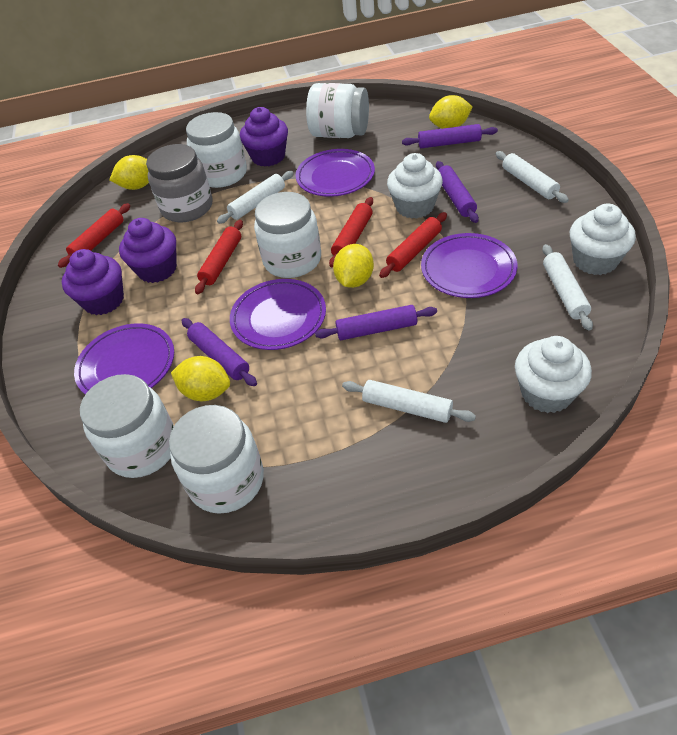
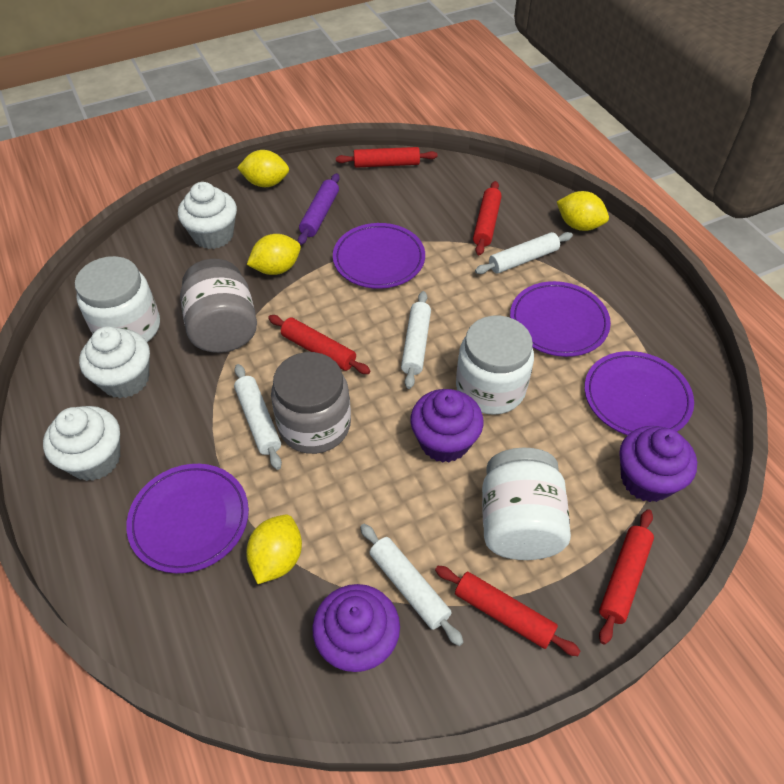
grey jar: [146,144,212,222] = 1 -> [180,259,257,353] [271,352,351,454] = 2
purple rolling pin: [182,318,257,386] [315,305,437,340] [402,124,498,148] [436,161,479,223] = 4 -> [298,173,340,245] = 1
red rolling pin: [58,203,130,268] [195,220,243,294] [329,197,373,267] [379,212,447,278] = 4 -> [268,315,371,374] [336,147,438,168] [435,566,581,656] [473,181,502,255] [599,509,654,645] = 5
white jar: [80,374,174,478] [169,405,264,514] [186,112,247,188] [254,192,321,278] [306,83,369,138] = 5 -> [75,256,160,342] [456,316,534,415] [482,448,571,560] = 3

